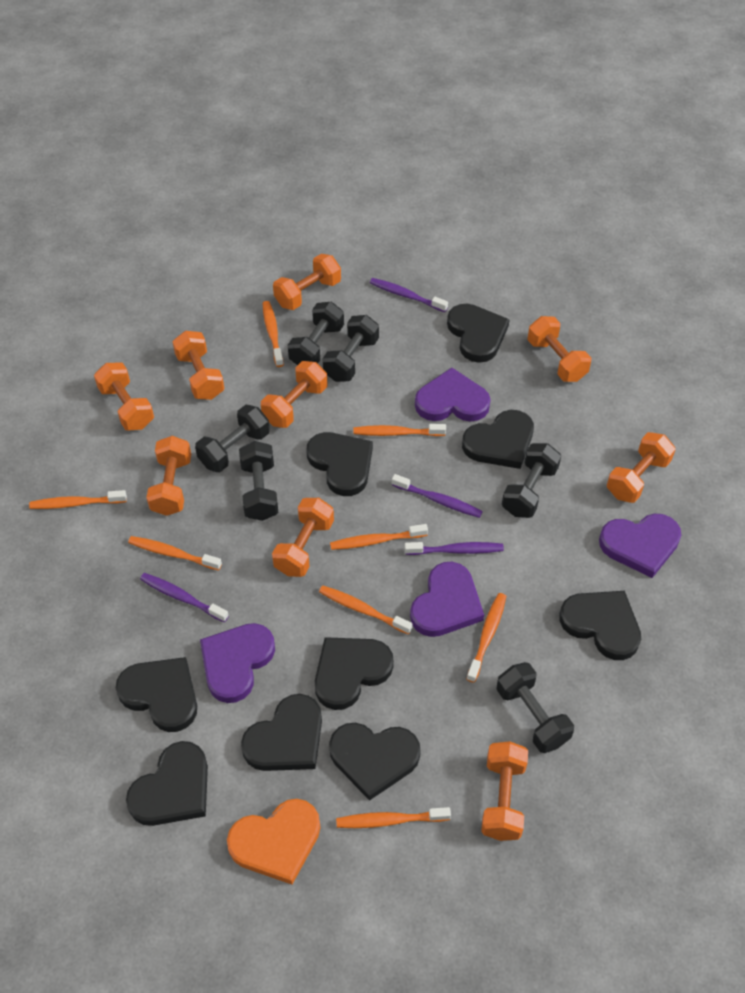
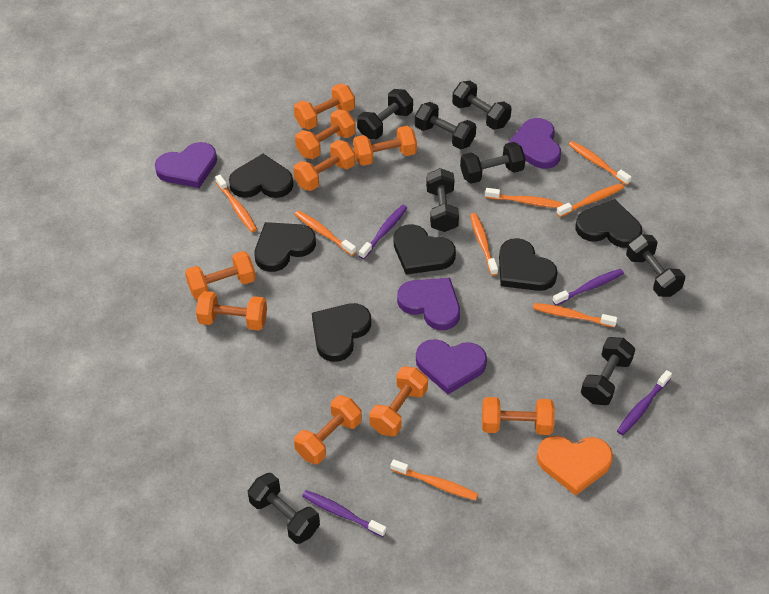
black dumbbell: [195,405,270,472] [239,441,278,521] [288,301,344,365] [322,315,379,382] [496,662,574,753] [502,443,561,518] = 6 -> [248,473,320,544] [357,89,413,140] [415,102,476,150] [426,168,459,232] [452,81,512,130] [460,142,525,184] [581,337,635,405] [626,234,685,297] = 8
black heart: [116,657,197,732] [126,741,208,826] [241,694,322,771] [306,432,373,496] [315,637,394,710] [329,723,421,801] [447,304,510,363] [462,410,534,469] [559,591,641,660] = 9 -> [229,154,293,198] [255,222,316,272] [312,303,371,362] [394,224,456,275] [499,238,558,291] [576,199,642,248] = 6

